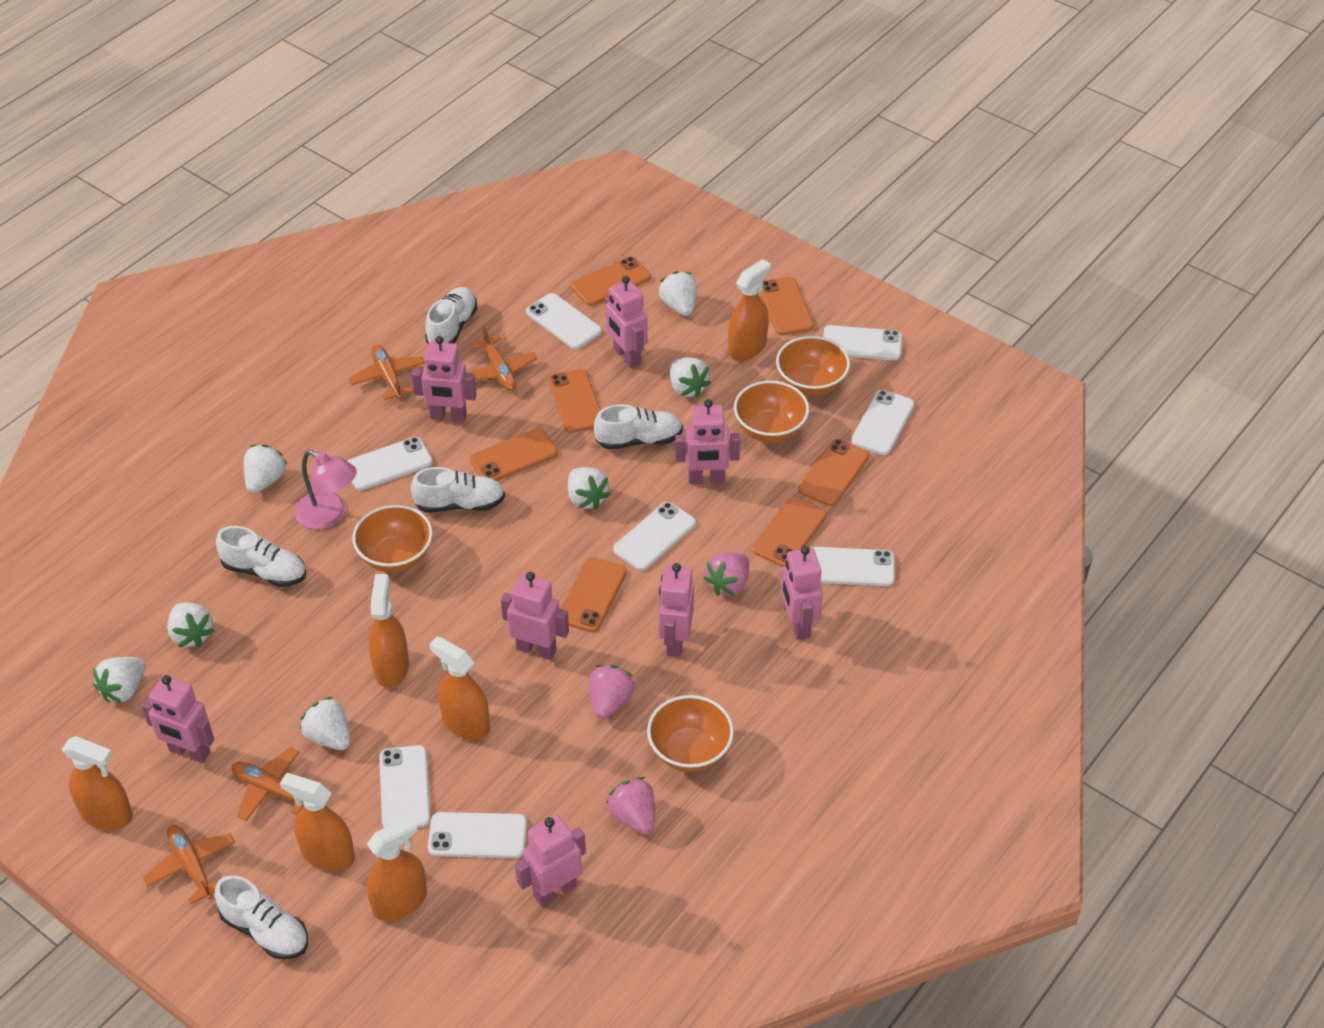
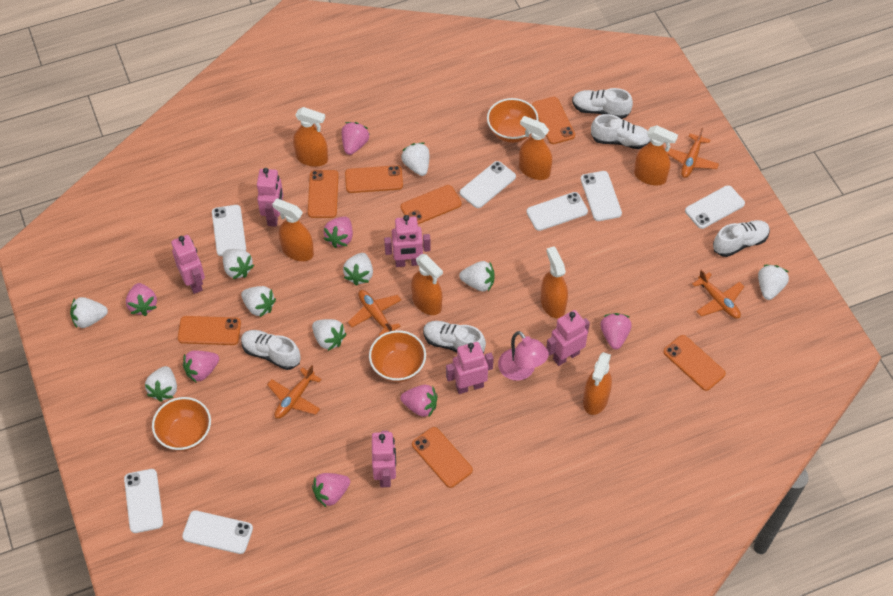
orange bowl: [352,505,433,573] [647,695,734,772] [734,381,809,443] [776,336,850,396] = 4 -> [152,397,211,451] [369,330,426,382] [487,98,539,143] = 3
orange spray bottle: [62,736,133,830] [280,773,355,871] [367,815,427,921] [369,574,409,688] [429,636,490,740] [728,259,771,361] = 6 -> [272,199,314,261] [293,107,328,167] [411,254,443,315] [519,116,552,180] [541,247,568,318] [583,352,612,415] [634,125,678,186] = 7
pink robot: [141,675,214,763] [412,336,477,422] [501,572,569,660] [515,814,586,906] [605,276,648,368] [658,563,694,657] [675,399,740,484] [781,546,823,640] = 8 -> [171,235,205,294] [257,168,283,227] [372,431,396,488] [384,215,431,267] [446,342,494,394] [546,310,590,366] = 6
pink strawberry: [589,665,635,719] [606,777,655,834] [703,552,749,596] = 3 -> [126,283,157,316] [183,350,219,383] [312,473,350,508] [324,217,353,248] [342,122,369,155] [400,385,437,417] [600,313,632,349] = 7
white phone: [347,437,433,491] [379,745,431,828] [428,812,527,858] [526,293,602,349] [613,502,696,570] [812,547,895,586] [823,325,902,360] [851,390,915,455] = 8 -> [124,469,163,533] [182,510,253,554] [212,205,246,256] [460,161,516,208] [527,192,588,231] [581,171,622,221] [685,185,745,229] = 7
white strawberry: [93,657,145,703] [167,603,215,647] [244,445,288,493] [300,697,350,750] [568,467,611,510] [658,271,697,316] [670,357,711,398] = 7 -> [70,297,108,328] [145,366,177,402] [223,249,254,279] [241,286,276,317] [312,319,347,351] [343,253,373,286] [401,143,429,176] [459,261,495,292] [758,265,789,300] = 9

